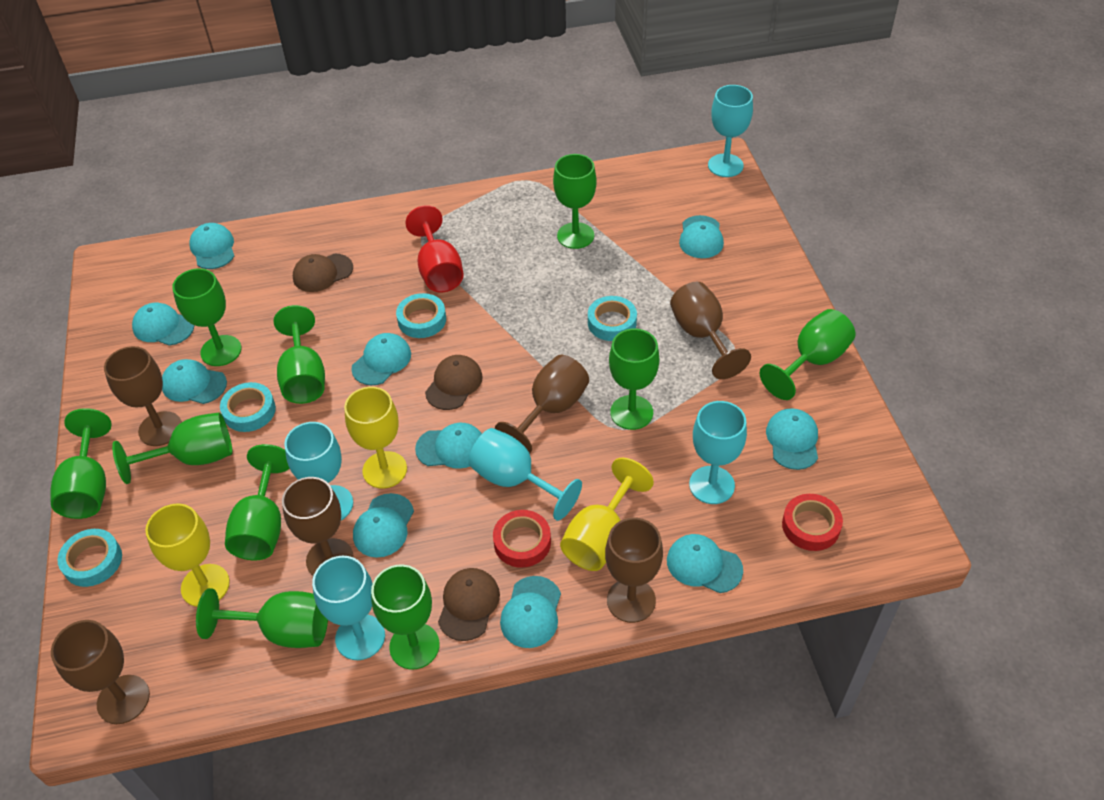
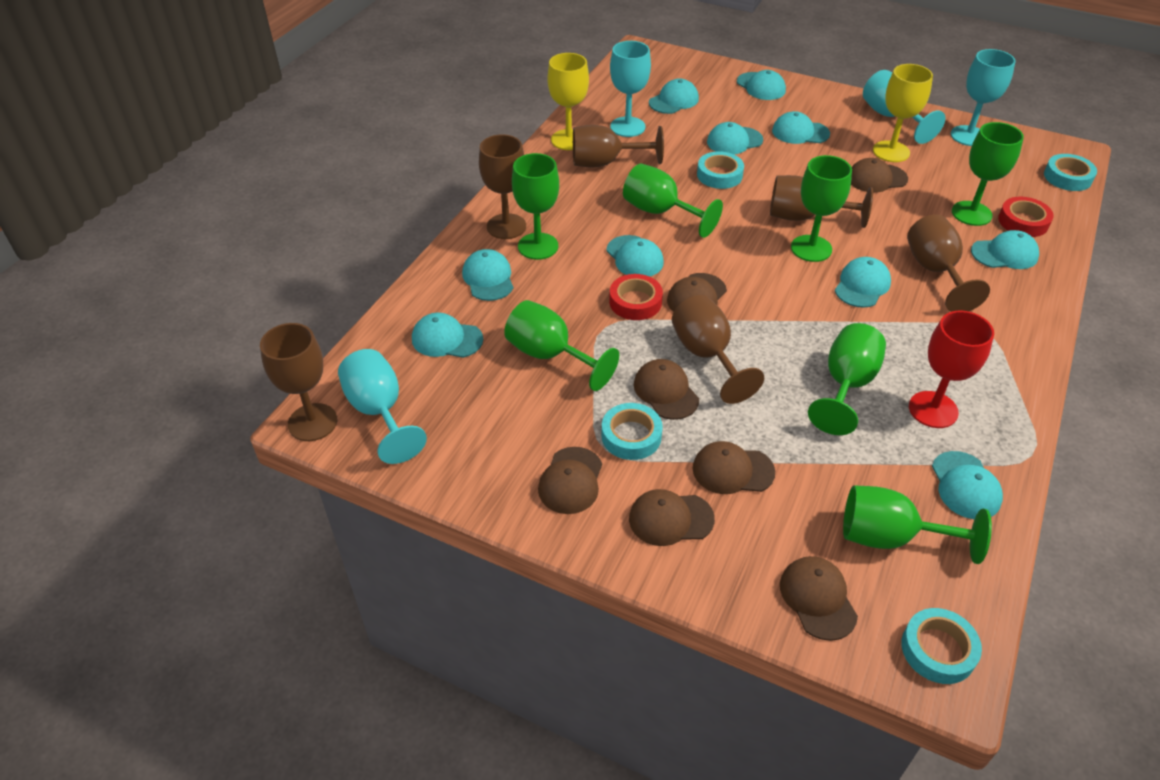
brown cap: [293,253,353,292] [425,355,483,410] [438,568,500,641] = 3 -> [538,447,602,514] [629,489,715,546] [634,359,699,420] [667,273,727,312] [693,441,775,494] [780,556,858,641] [851,158,908,193] = 7
green goblet: [50,408,112,519] [112,412,233,484] [172,268,242,366] [196,588,328,648] [225,444,290,560] [274,305,325,404] [371,564,440,670] [553,154,597,249] [609,328,659,430] [760,309,855,400] = 10 -> [504,300,619,391] [512,153,559,260] [623,163,723,238] [791,155,852,262] [808,323,886,435] [843,485,992,564] [952,122,1024,226] = 7
turquoise goblet: [284,422,353,520] [312,556,385,660] [468,428,582,521] [689,401,747,504] [708,85,753,177] = 5 -> [338,349,427,464] [610,41,651,137] [863,70,946,144] [951,49,1015,146] = 4
yellow goblet: [145,503,230,607] [344,387,407,488] [560,458,654,571] = 3 -> [548,53,589,150] [873,64,933,162] = 2

